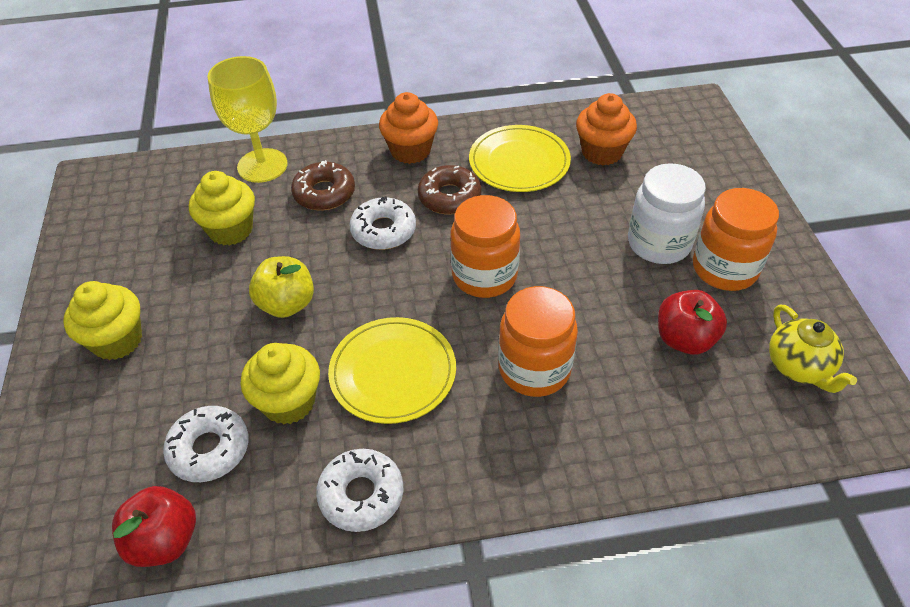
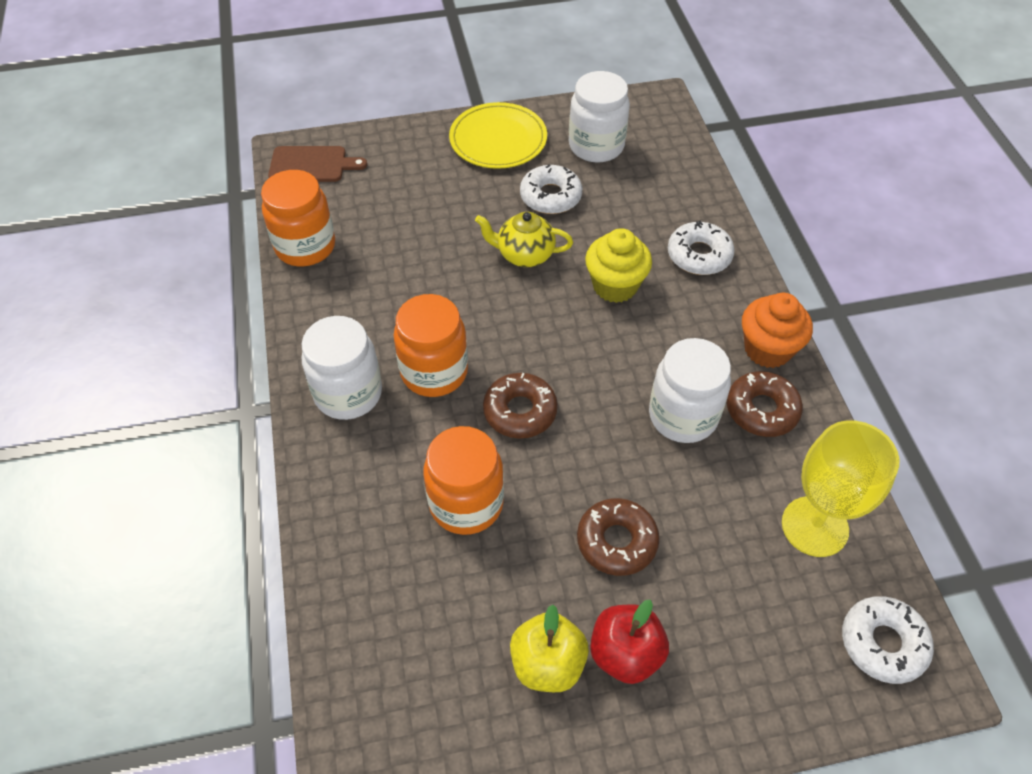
brown cutting board: none = 0 -> [268,146,367,182] = 1
brown donut: [291,160,355,210] [418,165,482,215] = 2 -> [483,373,558,439] [577,498,660,576] [727,371,803,437] = 3
orange cupcake: [379,92,438,164] [576,93,637,166] = 2 -> [742,293,813,368] = 1
red apple: [112,486,196,567] [658,290,727,355] = 2 -> [590,600,669,684] = 1
white jar: [628,163,706,264] = 1 -> [302,316,382,420] [569,71,630,163] [649,338,731,443] = 3
yellow cupcake: [63,281,142,360] [189,171,255,246] [241,343,320,425] = 3 -> [585,228,652,303] = 1
yellow plate: [328,317,456,424] [469,125,571,192] = 2 -> [449,102,547,169] = 1

